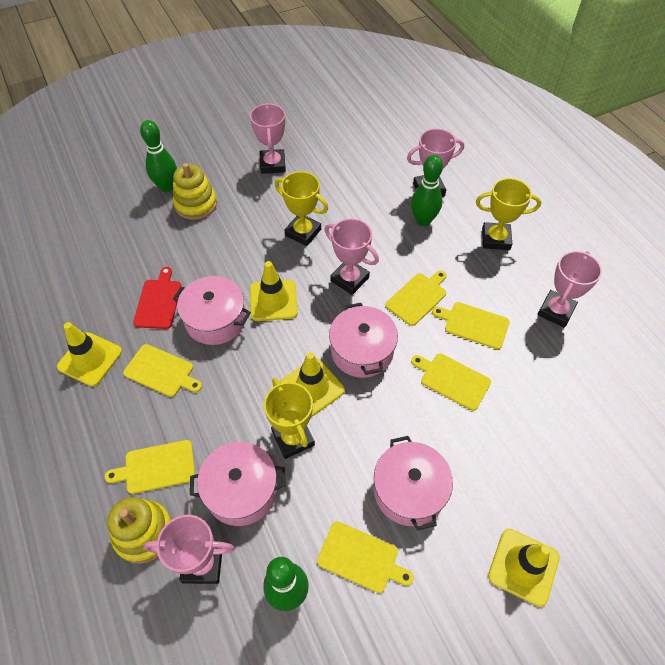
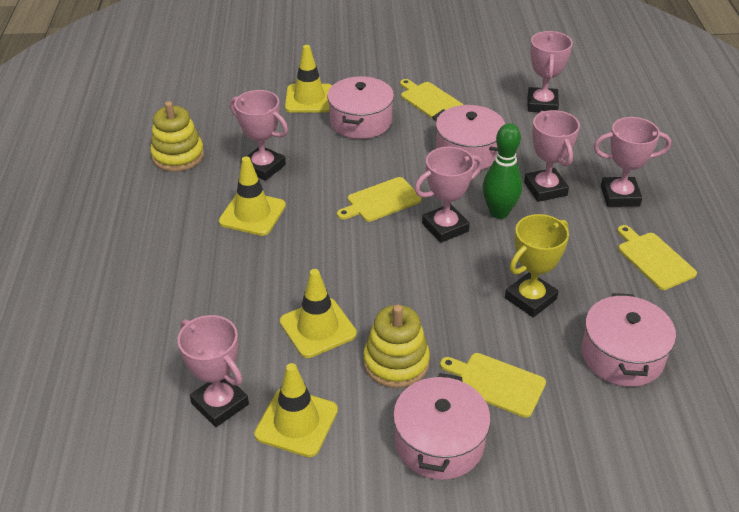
green bowling pin: [140,120,177,192] [263,557,309,611] [411,155,443,227] = 3 -> [483,123,522,219] = 1
pink trophy: [143,515,235,584] [250,103,286,174] [325,219,379,295] [407,129,464,197] [537,251,602,328] = 5 -> [177,315,249,427] [230,90,288,181] [414,147,483,243] [524,110,580,202] [527,31,573,112] [593,117,671,207] = 6
red cutting board: [133,267,181,329] = 1 -> none = 0
yellow cutting board: [105,440,195,494] [123,344,202,397] [317,521,414,593] [385,270,447,326] [411,354,491,411] [432,302,510,350] = 6 -> [337,177,422,222] [400,79,463,120] [440,353,546,418] [617,225,697,290] = 4
yellow trophy: [264,378,315,459] [275,171,328,246] [476,178,541,250] = 3 -> [505,214,569,318] = 1

